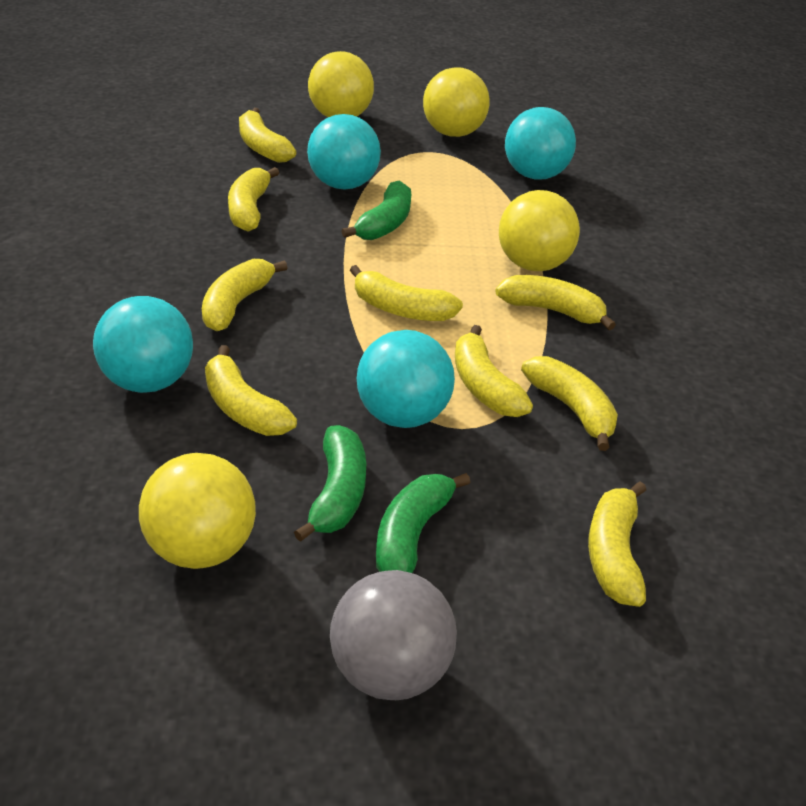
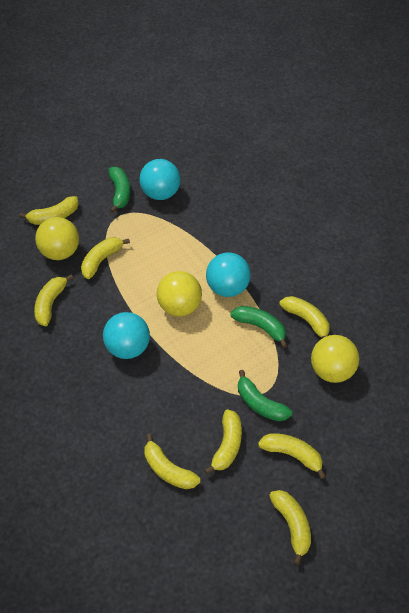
grey ball: [330,570,457,700] = 1 -> none = 0
turquoise ball: [93,296,193,393] [307,114,381,189] [357,330,455,428] [505,107,576,180] = 4 -> [103,312,150,359] [139,159,180,200] [206,252,251,297] = 3
yellow ball: [139,453,256,569] [308,51,374,117] [423,67,490,137] [499,190,580,271] = 4 -> [35,217,79,260] [157,271,202,316] [311,335,359,383] = 3
yellow banana: [202,259,288,331] [205,345,297,436] [228,167,279,232] [239,108,296,163] [350,265,463,321] [455,325,533,417] [495,275,616,330] [521,356,618,451] [588,481,646,607] = 9 -> [19,196,79,225] [34,275,73,326] [81,237,130,279] [144,434,200,489] [205,409,242,474] [258,433,326,479] [269,490,311,565] [280,296,330,338] = 8

